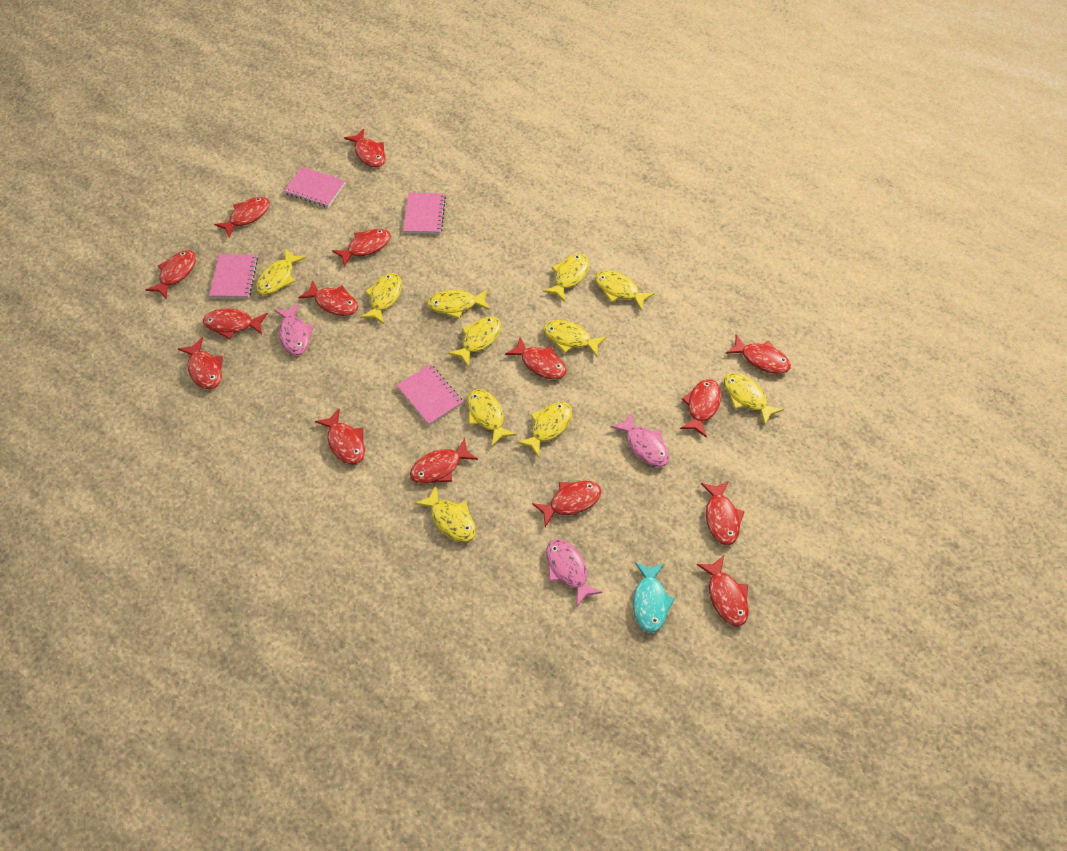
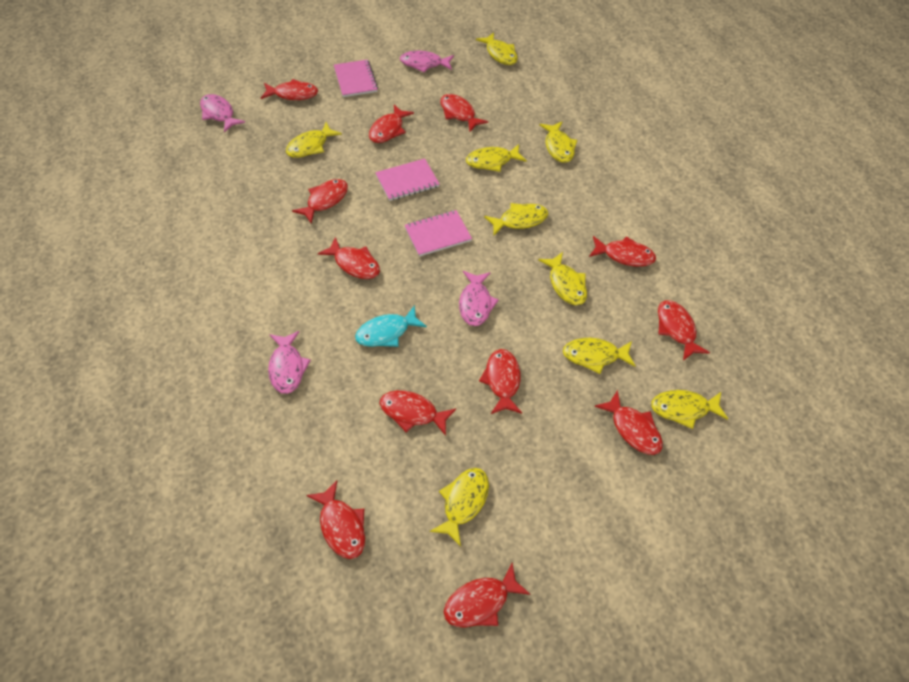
pink fish: [274,303,314,355] [546,539,603,608] [611,412,669,467] = 3 -> [200,94,245,132] [268,331,311,394] [400,51,454,73] [459,271,499,326] = 4
pink notebook: [209,254,258,298] [284,167,345,208] [396,364,463,425] [403,193,446,234] = 4 -> [334,59,378,97] [375,158,439,201] [404,210,472,257] = 3
red fish: [146,250,196,299] [178,337,223,389] [203,309,268,339] [214,197,270,238] [298,280,358,316] [315,409,365,464] [332,229,391,267] [344,129,386,167] [410,438,478,483] [505,337,566,379] [532,481,602,527] [680,379,721,438] [697,556,749,626] [701,481,745,545] [725,334,791,374] = 15 -> [261,79,318,100] [292,179,348,224] [306,481,365,559] [318,237,380,279] [369,105,414,143] [379,390,456,436] [440,94,488,131] [444,563,530,628] [479,349,522,414] [589,236,656,267] [594,390,663,455] [658,300,710,361] = 12
yellow fish: [256,249,306,295] [360,273,402,324] [414,486,476,542] [427,289,490,319] [448,316,501,367] [467,389,516,446] [517,402,572,457] [543,254,589,302] [543,320,607,357] [595,270,655,311] [724,373,784,425] = 11 -> [286,122,342,158] [430,468,489,547] [466,144,527,172] [476,32,518,65] [484,203,548,235] [538,252,587,305] [539,121,577,163] [563,338,635,374] [651,390,728,429] = 9

